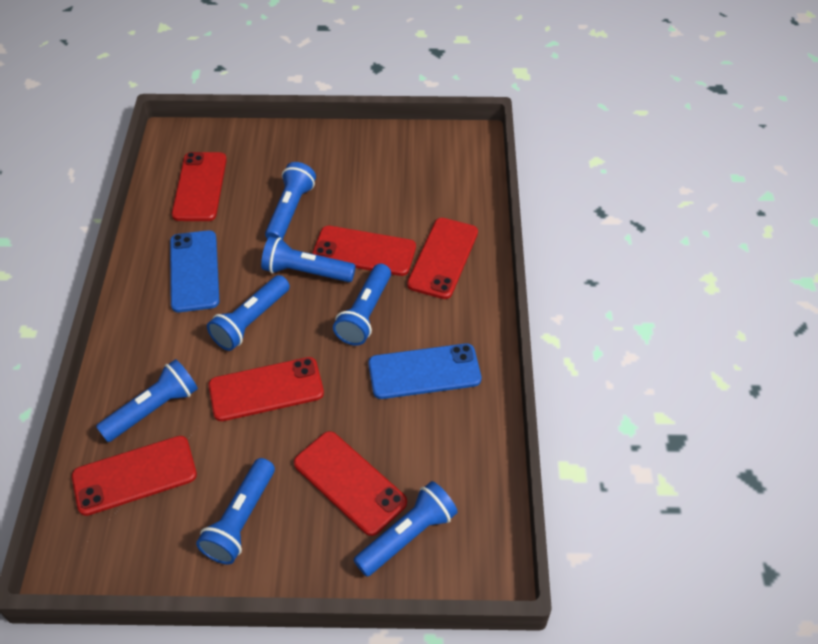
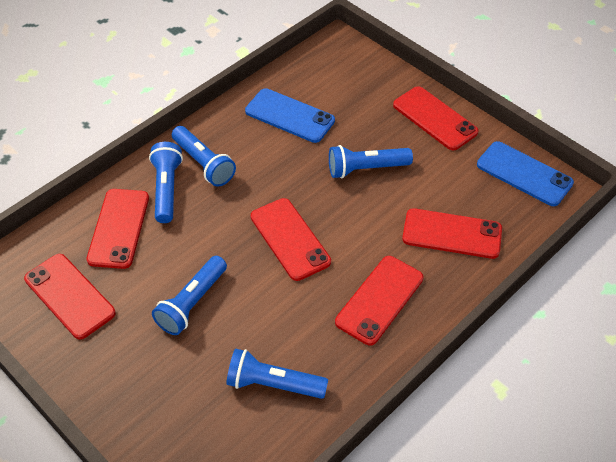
blue flashlight: [96,359,198,442] [196,458,275,565] [207,275,290,351] [261,237,356,282] [265,162,316,240] [333,264,391,346] [354,481,458,577] = 7 -> [149,142,183,223] [152,256,227,335] [172,126,236,187] [226,349,328,399] [329,145,413,179] = 5

